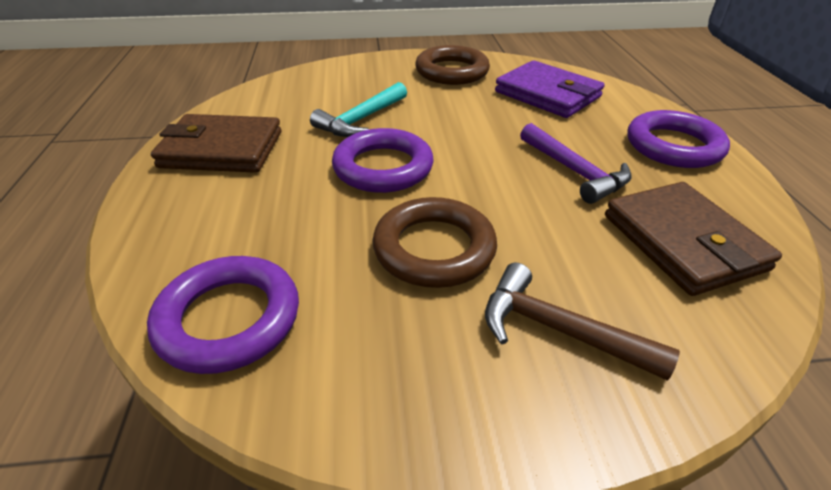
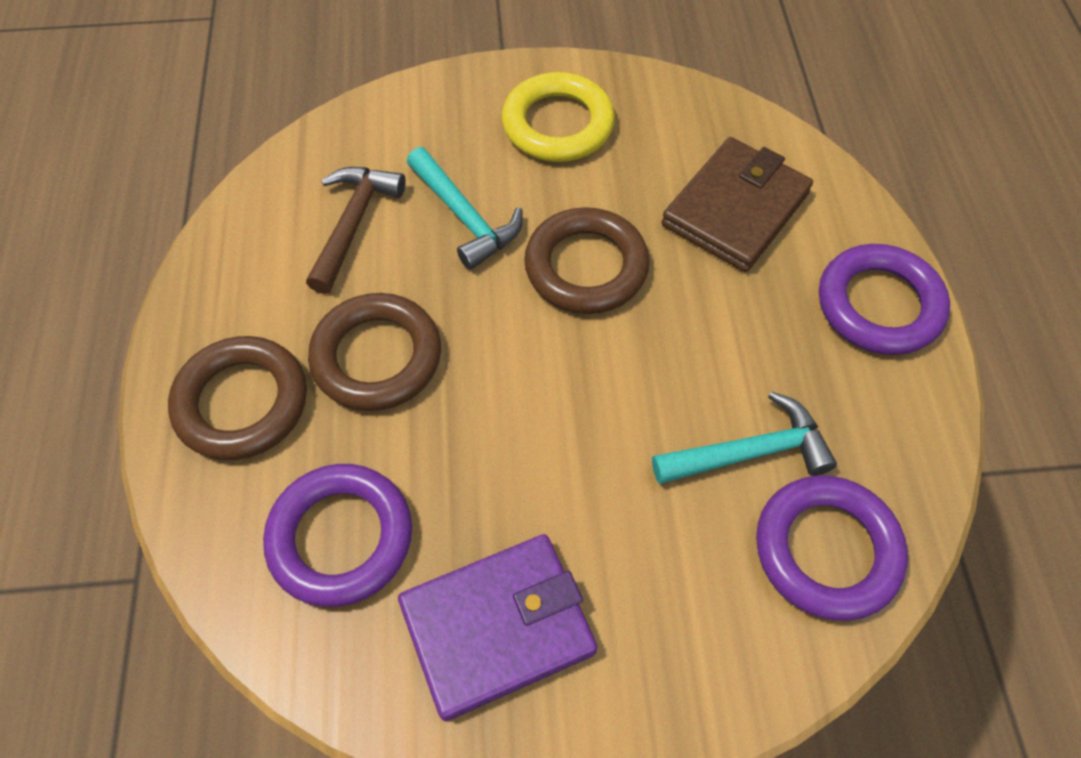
brown ring: [372,197,497,288] [415,45,490,85] = 2 -> [168,336,307,460] [308,293,441,411] [524,207,649,314] = 3
brown wallet: [151,114,281,173] [605,182,782,296] = 2 -> [662,137,813,272] = 1
purple hammer: [520,123,632,204] = 1 -> none = 0
turquoise hammer: [310,82,407,137] = 1 -> [407,147,523,270] [652,391,837,484] = 2
yellow ring: none = 0 -> [502,72,615,162] = 1

